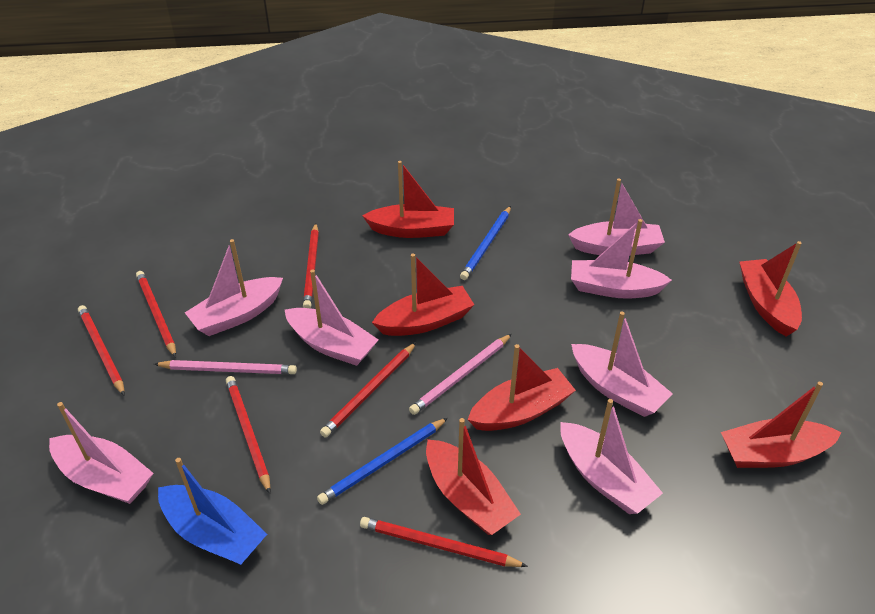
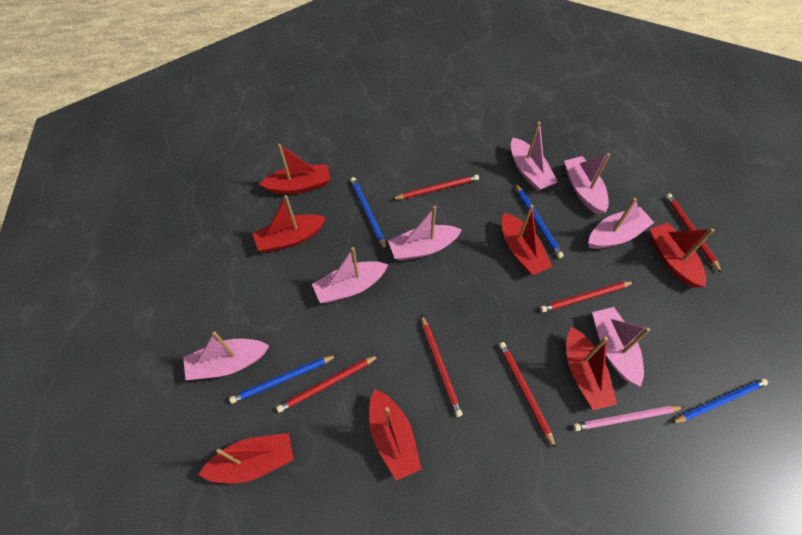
blue boat: [158,458,267,565] = 1 -> none = 0
blue pencil: [317,418,448,505] [460,206,511,280] = 2 -> [229,355,337,404] [350,177,387,251] [515,183,564,258] [671,378,768,424] = 4
pink pencil: [154,360,297,374] [409,334,512,415] = 2 -> [573,406,684,431] = 1
red boat: [362,161,454,238] [372,254,474,336] [426,418,521,535] [467,344,576,431] [721,382,842,468] [739,241,802,337] = 6 -> [198,433,294,484] [252,195,326,252] [260,144,330,194] [369,389,422,481] [502,205,552,275] [567,327,617,410] [650,222,715,288] = 7

